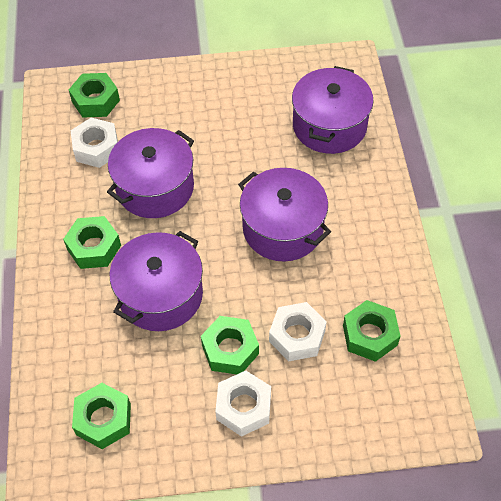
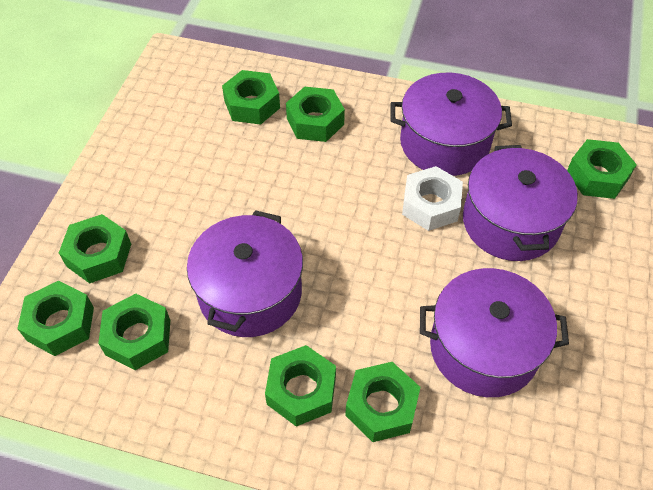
green nut: [63,216,121,269] [69,73,120,118] [72,383,131,449] [201,316,259,374] [343,300,400,362] = 5 -> [17,281,94,356] [59,214,131,284] [98,294,170,370] [222,70,280,125] [265,345,336,427] [286,87,345,142] [345,362,420,442] [567,139,637,199] = 8
white nut: [71,118,118,168] [215,371,271,437] [269,302,327,361] = 3 -> [402,166,463,231] = 1

